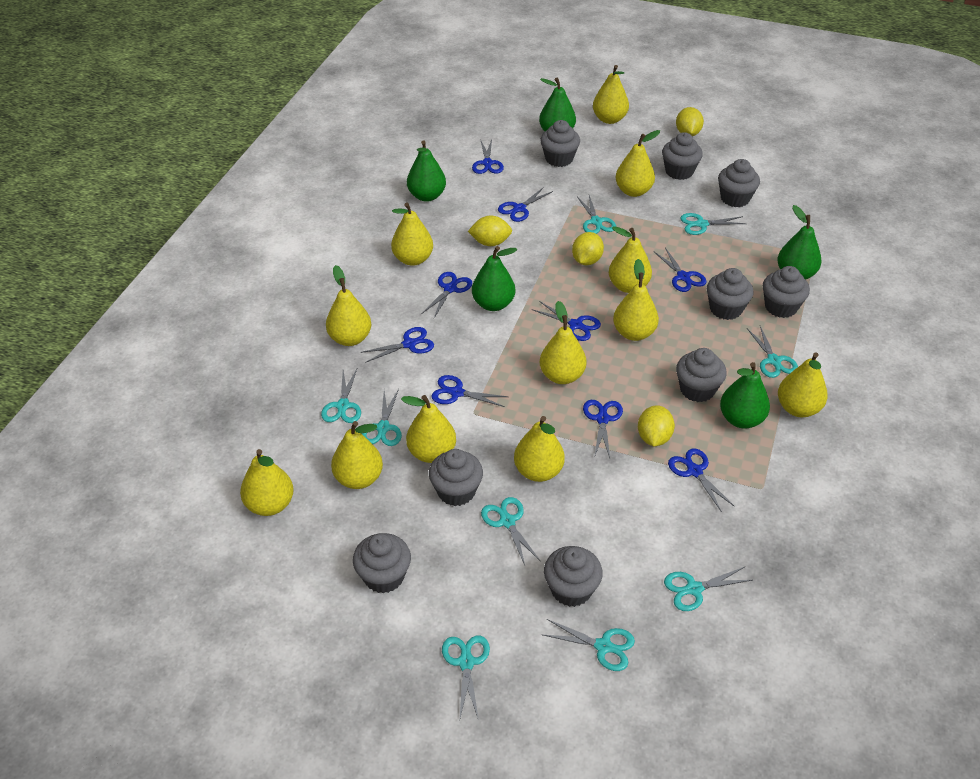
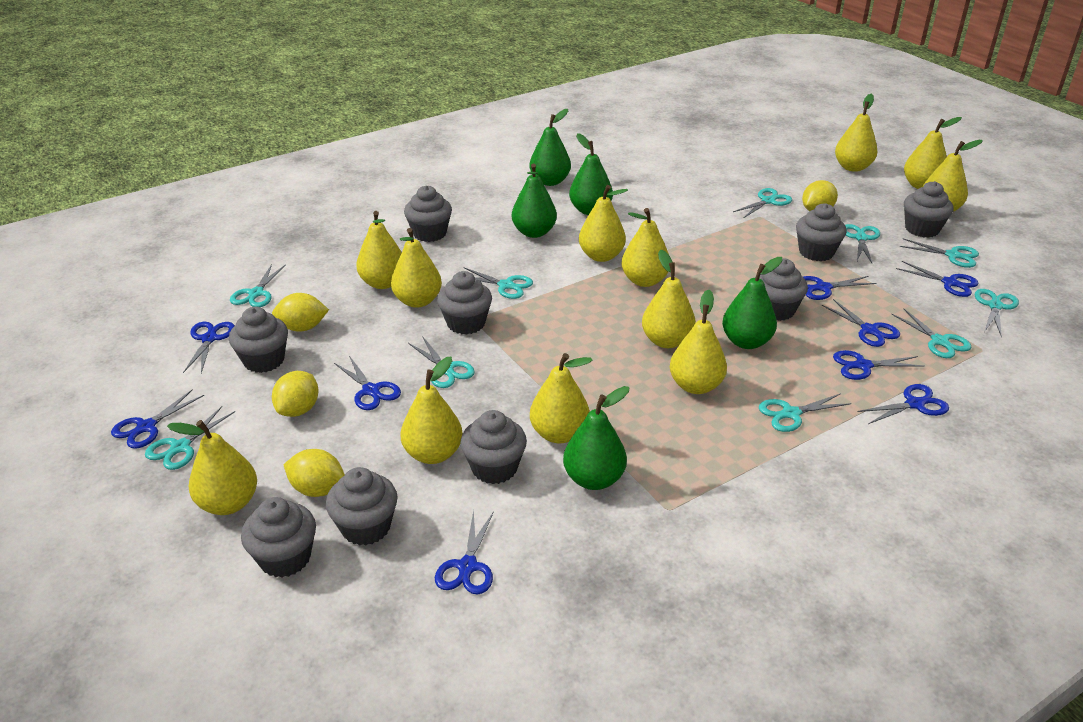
turquoise scissors: [321,369,361,423] [361,389,402,446] [442,635,490,720] [481,497,541,565] [541,619,635,671] [577,195,616,234] [664,567,752,611] [680,213,747,235] [747,326,798,378] = 9 -> [145,406,235,470] [230,264,286,307] [408,336,475,388] [464,268,533,299] [733,188,792,218] [759,393,851,432] [845,224,880,263] [892,309,972,358] [900,239,979,268] [975,289,1019,337] = 10

